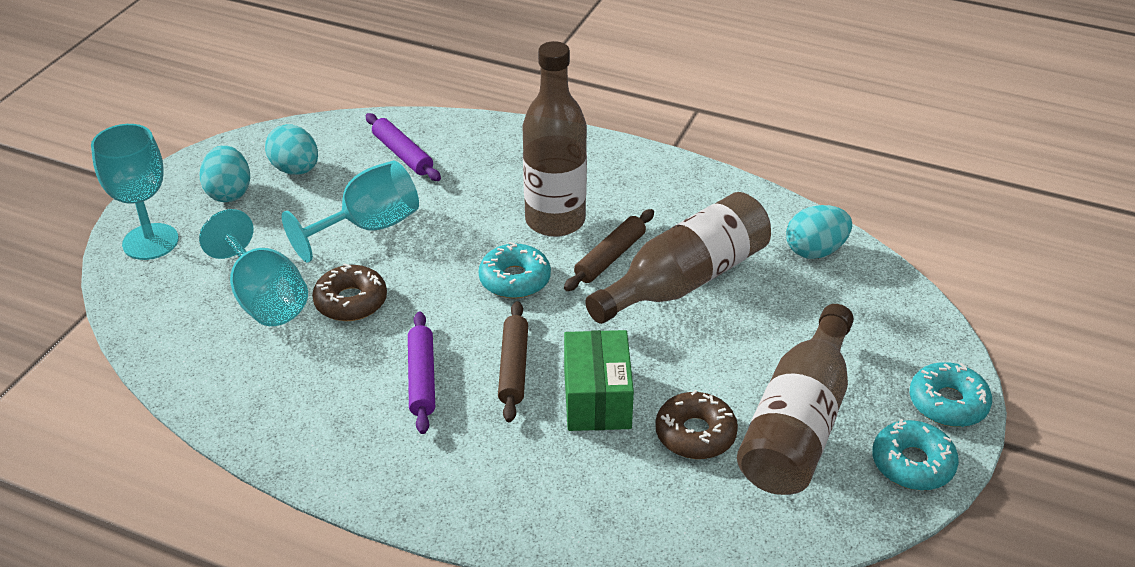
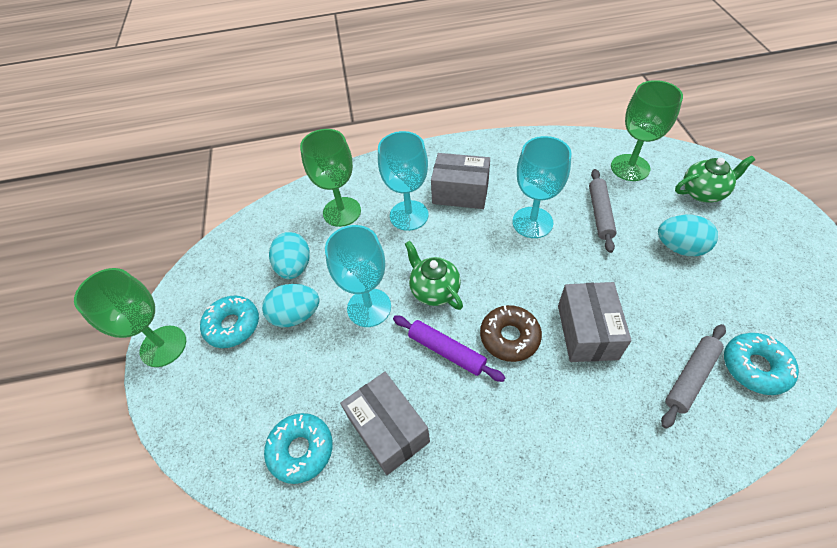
brown bottle: [522,41,587,237] [585,192,771,324] [737,304,854,495] = 3 -> none = 0
brown donut: [312,263,387,321] [655,390,738,459] = 2 -> [480,305,542,362] = 1
brown rolling pin: [498,301,528,422] [564,209,654,291] = 2 -> none = 0
green box: [564,330,634,431] = 1 -> none = 0
green goblet: none = 0 -> [74,268,186,367] [300,129,361,227] [611,80,683,181] = 3
green teapot: none = 0 -> [405,241,463,310] [675,156,755,202] = 2
grey box: none = 0 -> [340,372,430,475] [431,153,490,209] [558,282,632,362] = 3
grey rolling pin: none = 0 -> [589,169,617,253] [661,324,726,429] = 2
purple rolling pin: [366,113,441,181] [408,311,435,434] = 2 -> [393,315,506,382] = 1

